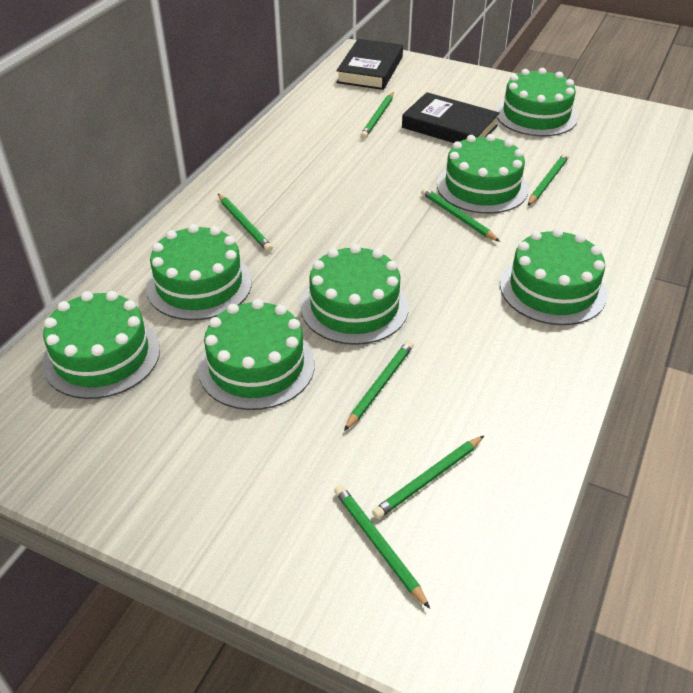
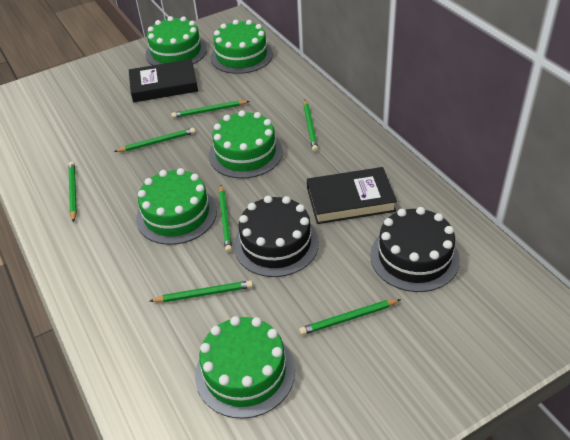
black cake: none = 0 -> [234,196,319,277] [370,207,460,292] = 2
green cake: [42,291,160,399] [146,224,252,320] [198,299,315,410] [301,244,409,345] [437,134,529,214] [496,68,578,137] [500,228,607,325] = 7 -> [136,168,217,245] [145,16,207,65] [195,316,295,419] [209,110,283,179] [211,20,273,74] = 5

